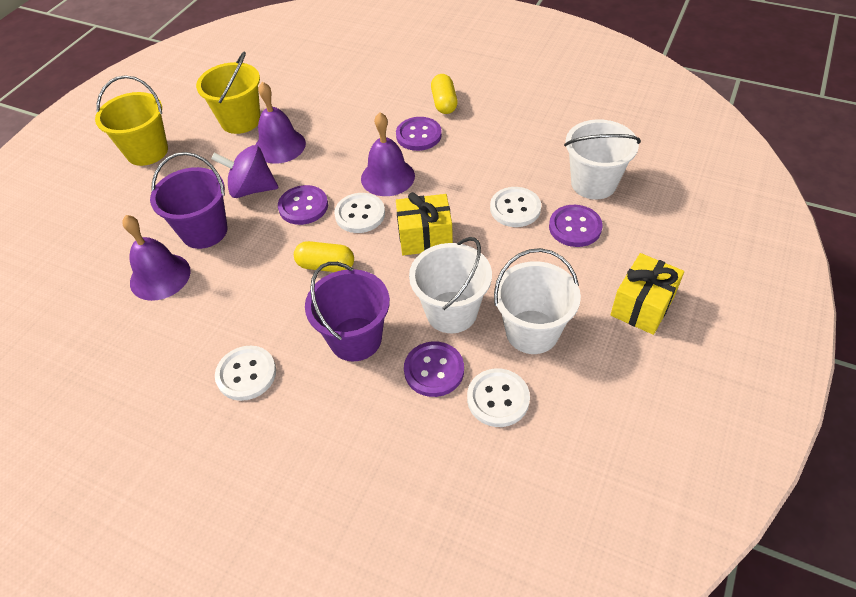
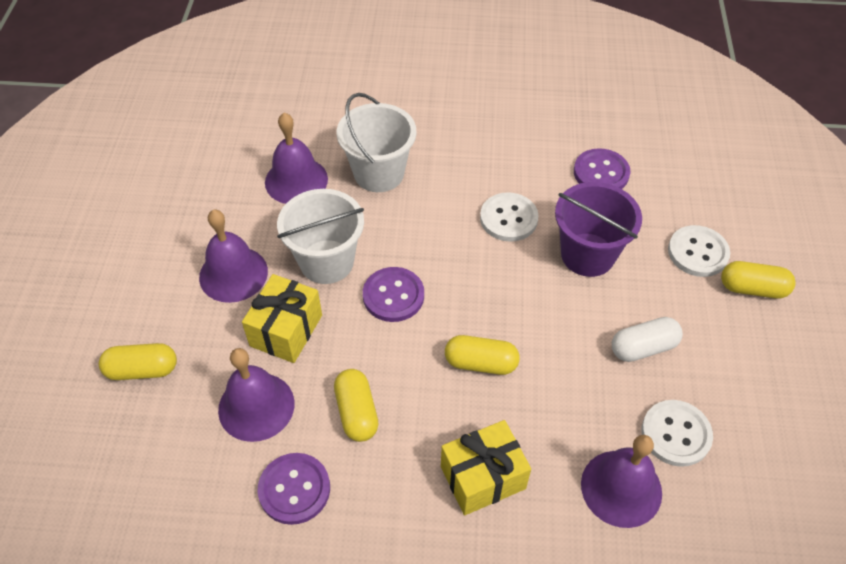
purple bell: [122,215,191,301] [256,82,306,164] [361,112,415,196] = 3 -> [199,210,268,303] [218,348,294,442] [265,113,328,204] [581,435,662,528] = 4
purple bucket: [150,152,227,249] [305,262,390,361] = 2 -> [555,182,642,277] = 1
purple button: [278,185,328,225] [396,117,442,151] [404,342,464,397] [549,205,603,247] = 4 -> [258,453,330,525] [363,267,424,322] [574,148,630,189] = 3
purple spinning top: [211,145,278,198] = 1 -> none = 0
white bucket: [409,237,492,333] [494,248,581,354] [564,119,641,200] = 3 -> [277,189,364,284] [337,93,416,192] = 2
white button: [215,346,276,401] [334,193,385,233] [467,369,530,427] [490,187,541,227] = 4 -> [480,192,538,242] [642,400,713,467] [668,225,730,277] = 3
white capsule: none = 0 -> [612,317,683,362] = 1
yellow bucket: [95,75,168,166] [196,52,260,134] = 2 -> none = 0
yellow capsule: [294,241,354,272] [431,74,458,114] = 2 -> [99,343,177,380] [334,369,379,442] [445,335,520,375] [721,261,796,299] = 4

